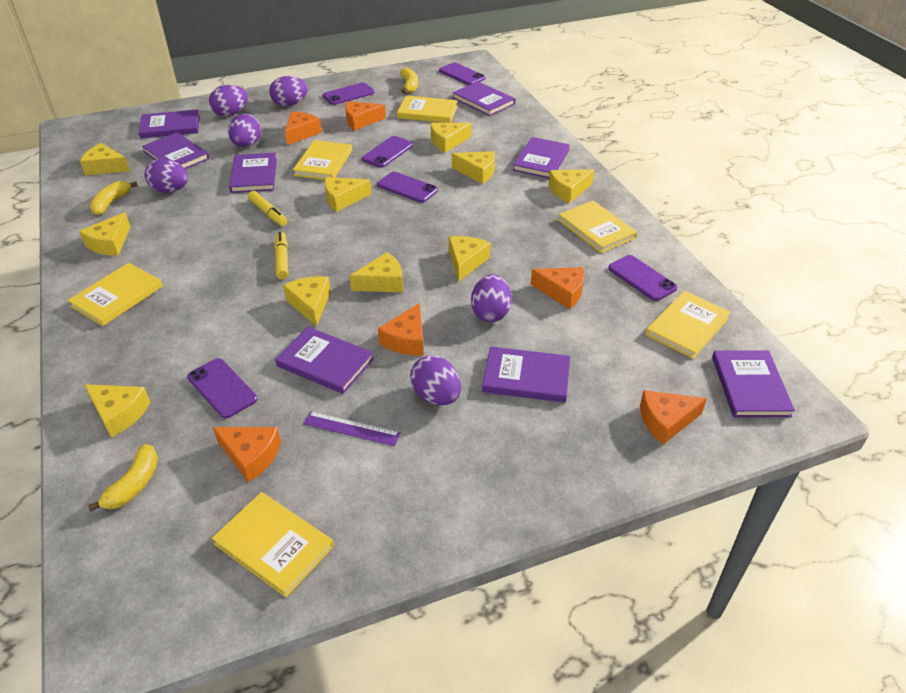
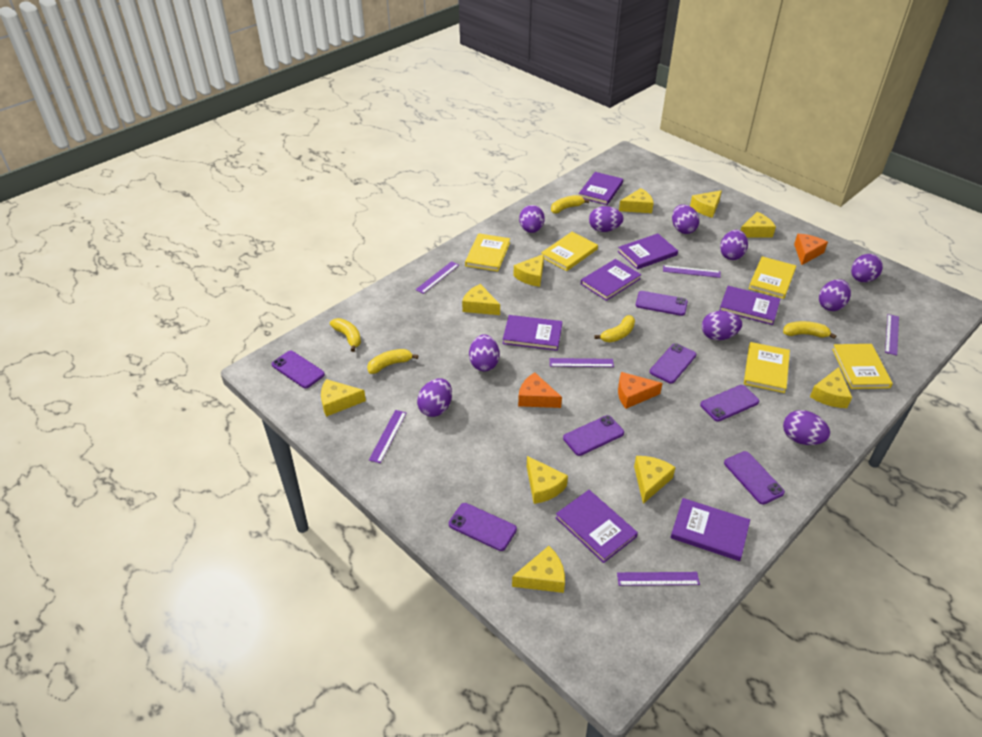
orange cheese: [213,427,281,482] [285,112,322,145] [345,101,386,131] [378,303,424,356] [531,267,585,309] [640,390,707,445] = 6 -> [518,373,562,408] [618,372,663,409] [794,234,828,265] = 3
purple book: [139,109,200,139] [142,132,209,169] [229,153,277,193] [275,327,374,394] [453,82,515,116] [482,346,570,403] [513,137,570,178] [712,350,795,418] = 8 -> [503,315,562,351] [556,490,638,563] [579,172,623,205] [581,259,641,301] [618,233,678,270] [670,498,750,561] [719,286,780,325] = 7
purple egg: [145,158,188,193] [209,85,248,116] [228,113,261,147] [269,76,308,106] [410,355,461,405] [471,274,512,322] = 6 -> [417,378,452,417] [469,334,500,371] [519,205,545,233] [589,206,624,232] [672,204,699,234] [702,311,742,340] [720,230,748,260] [783,410,830,445] [819,279,851,311] [851,254,883,282] = 10
purple phone: [187,358,258,418] [322,82,375,105] [362,136,413,168] [377,172,438,203] [439,62,486,85] [608,255,677,301] = 6 -> [272,351,325,388] [449,503,517,551] [563,415,624,456] [636,291,688,316] [650,343,696,384] [700,385,759,422] [724,451,785,505] = 7
purple ruler: [303,411,401,446] = 1 -> [369,410,406,463] [415,261,459,294] [550,358,614,367] [617,572,700,586] [663,265,721,278] [885,314,899,355] = 6
yellow banana: [88,444,158,512] [89,181,138,215] [400,67,418,93] = 3 -> [330,318,361,352] [367,349,418,374] [551,195,589,213] [594,315,635,342] [783,321,836,339] = 5
yellow book: [68,263,163,326] [212,492,334,597] [293,140,352,180] [397,95,458,123] [558,201,637,253] [645,291,731,359] = 6 -> [465,233,510,272] [541,232,598,271] [744,342,790,393] [749,256,796,299] [832,344,893,389] = 5
yellow marker: [248,191,287,226] [275,231,288,279] = 2 -> none = 0

